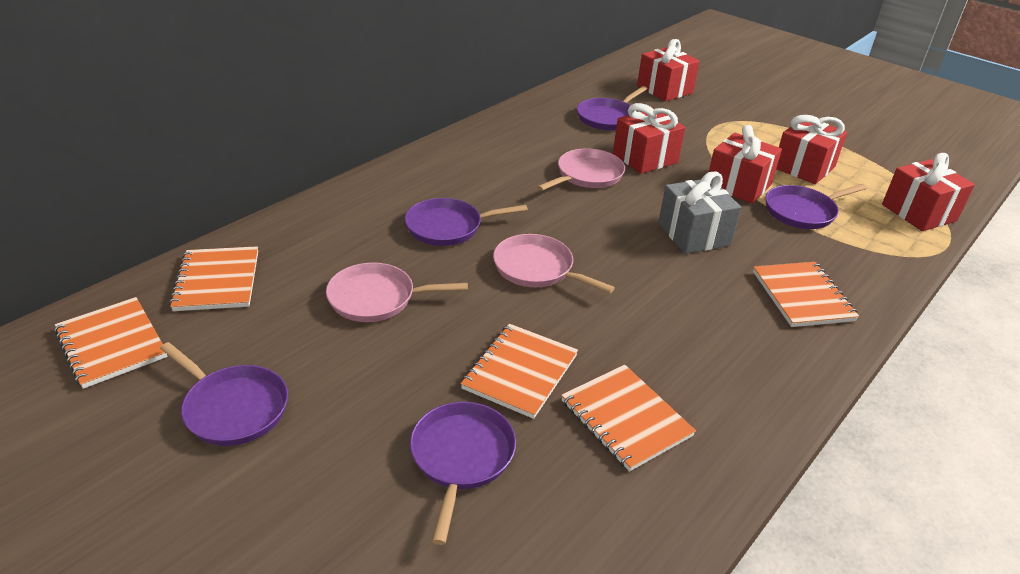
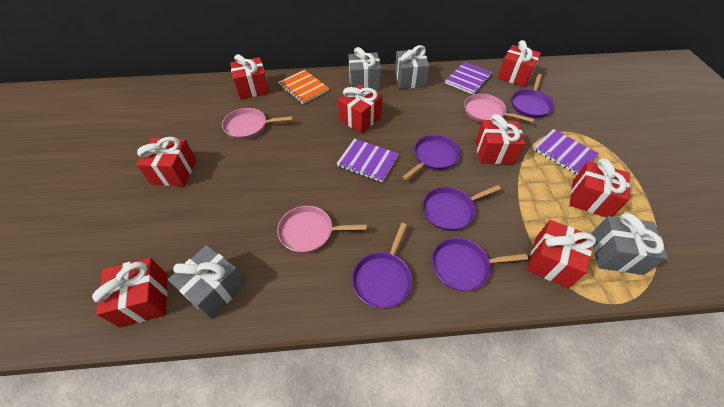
grey gift: [658,171,741,254] = 1 -> [168,245,246,319] [348,47,381,90] [395,45,430,89] [591,213,668,275] = 4
orange notebook: [54,297,168,389] [169,246,258,311] [461,324,578,419] [561,365,696,472] [753,262,859,327] = 5 -> [278,70,329,104] = 1
purple notebook: none = 0 -> [336,138,399,183] [445,62,492,95] [533,129,599,175] = 3
red gift: [613,103,685,174] [637,39,700,101] [709,125,782,204] [776,115,847,184] [882,153,975,231] = 5 -> [92,258,167,328] [136,137,196,186] [230,54,270,99] [338,84,383,133] [475,114,525,164] [497,40,541,87] [527,220,596,288] [570,158,631,218] = 8

